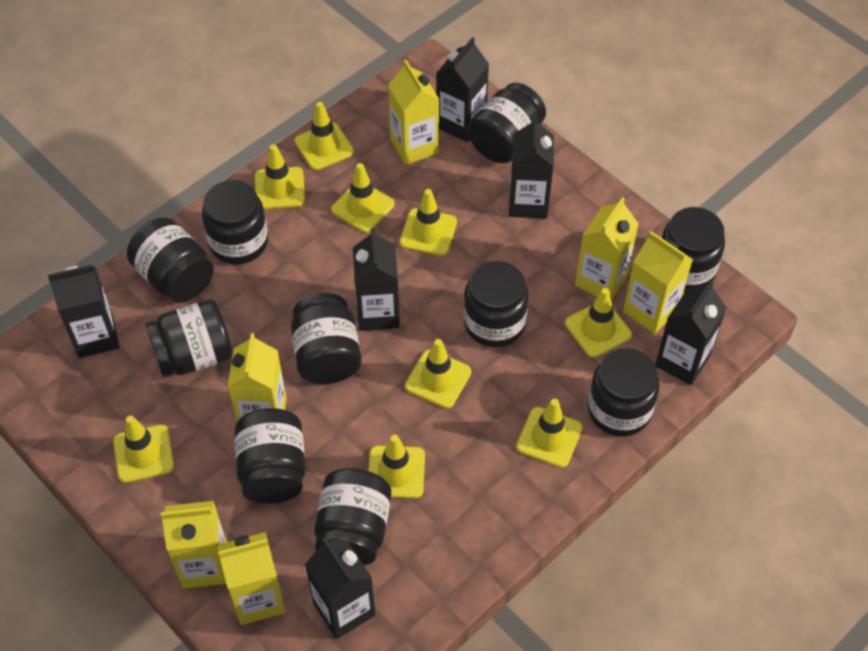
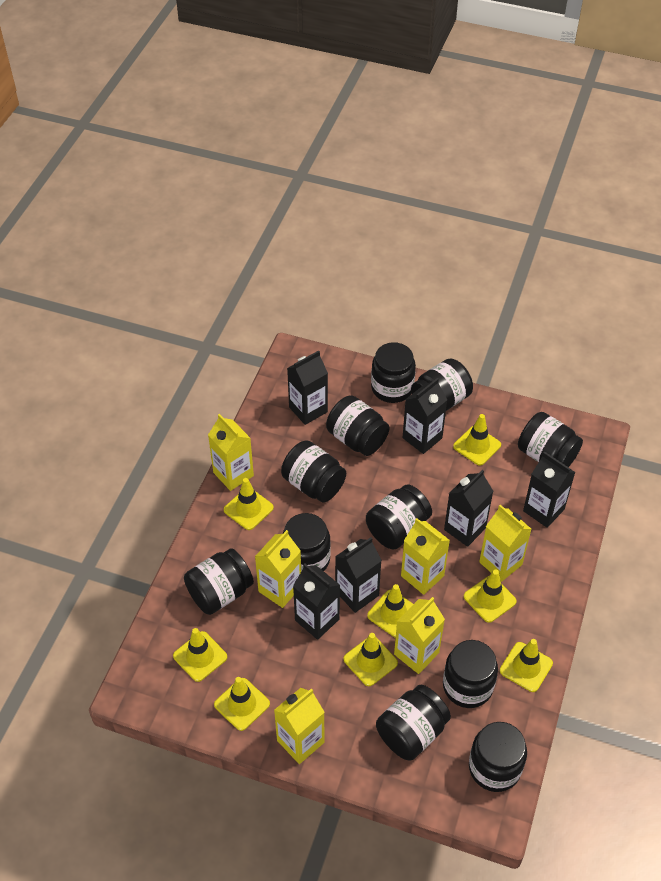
black jar: [127,217,214,303] [145,299,233,377] [202,180,268,264] [234,408,306,504] [291,293,362,384] [314,468,391,565] [463,261,529,347] [468,83,546,163] [588,348,659,437] [662,207,725,292] = 10 -> [184,548,254,615] [281,440,346,502] [283,513,331,571] [326,395,390,456] [366,485,432,549] [371,342,416,403] [376,684,451,760] [411,358,473,411] [443,640,498,708] [469,722,527,792] [518,412,583,467] = 11
yellow traffic cone: [113,416,174,483] [255,144,305,209] [294,102,354,170] [331,163,395,233] [368,435,425,499] [400,189,457,256] [405,339,471,409] [516,399,583,468] [565,288,632,358] = 9 -> [173,628,227,682] [214,677,270,731] [224,478,274,530] [343,633,398,686] [367,584,413,638] [453,414,501,466] [464,569,517,623] [500,639,553,692] = 8

